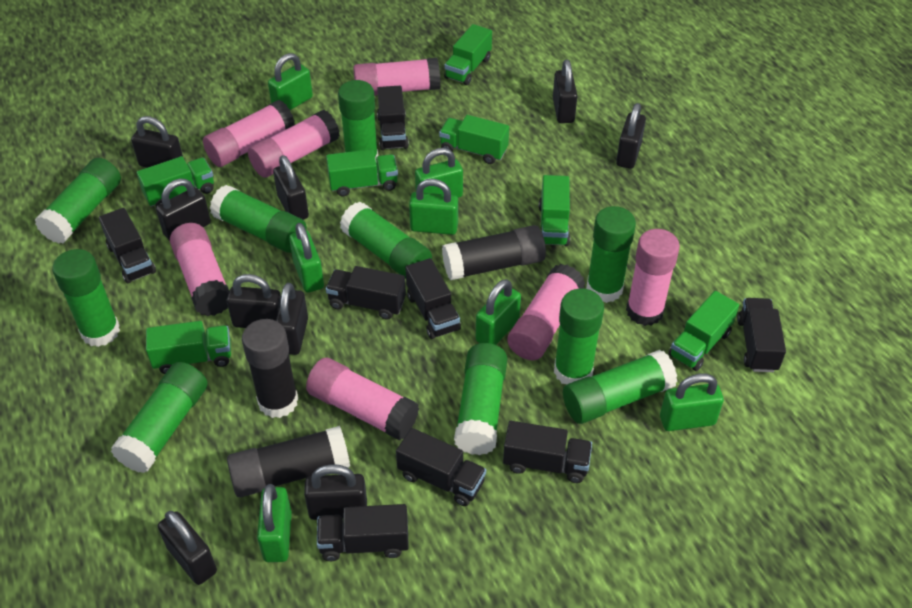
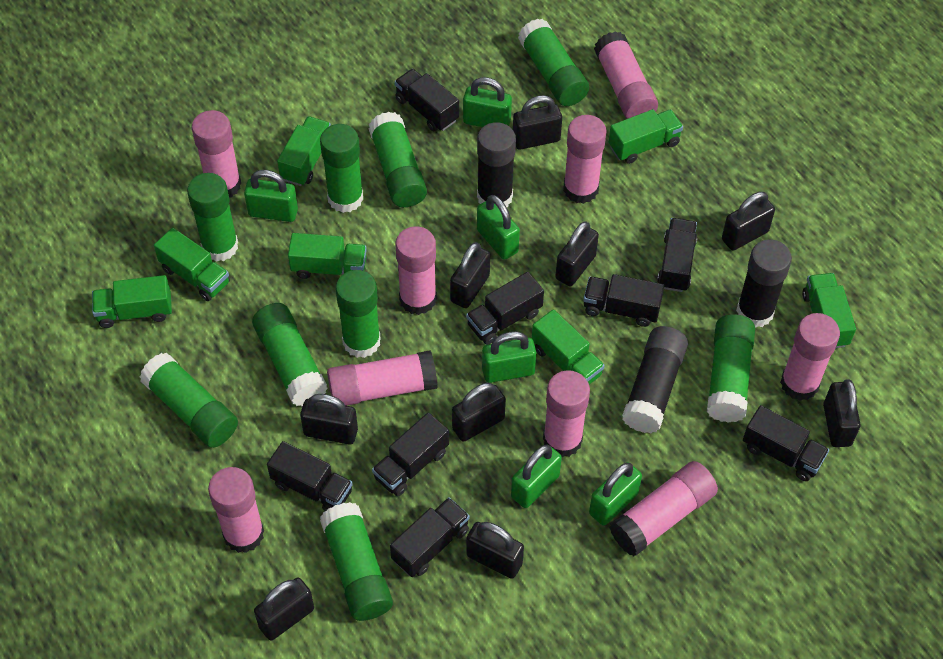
green glue stick: [35,158,121,244] [52,249,120,347] [111,362,208,473] [210,185,307,253] [338,80,378,160] [340,202,432,279] [454,343,507,455] [554,288,604,385] [563,350,677,424] [586,206,636,303] = 10 -> [140,353,238,448] [187,173,238,262] [252,303,328,406] [320,124,363,213] [320,502,393,621] [335,270,381,358] [369,112,427,207] [518,18,589,106] [707,314,755,423] = 9
green padlock: [257,484,292,562] [268,53,313,110] [289,223,324,293] [409,179,458,235] [415,148,463,198] [476,279,521,345] [660,374,724,431] = 7 -> [244,170,298,222] [463,77,512,127] [477,195,520,260] [482,331,536,383] [511,444,562,508] [589,462,642,525] = 6
pink glue stick: [170,223,229,316] [203,100,295,167] [248,110,340,178] [306,358,419,441] [353,58,440,96] [507,264,585,360] [626,229,680,326] = 7 -> [192,110,241,198] [208,467,264,553] [327,350,438,406] [396,226,437,315] [543,370,590,457] [563,115,607,204] [594,31,658,119] [609,461,718,556] [780,313,840,401] = 9

